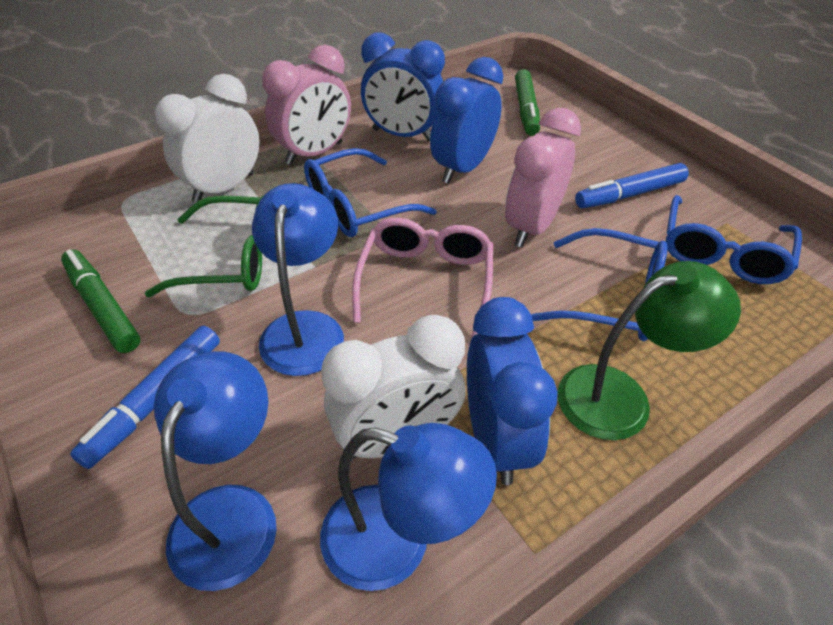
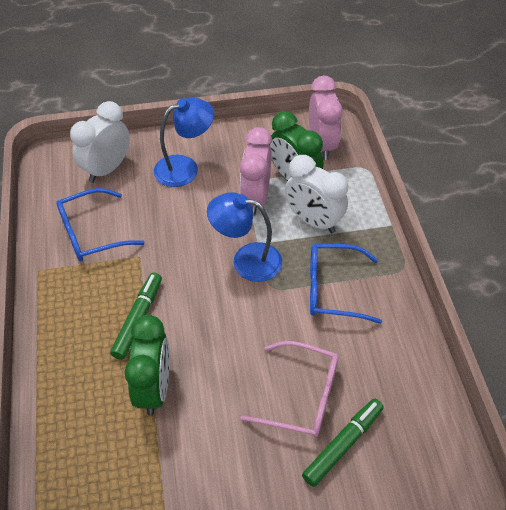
blue clock: [361,32,445,141] [430,57,503,184] [467,297,558,485] = 3 -> none = 0
blue glasses: [304,148,437,237] [531,228,668,341] [666,195,802,284] = 3 -> [56,188,144,261] [310,244,382,324] = 2
blue lamp: [154,351,277,591] [252,183,344,376] [320,423,497,591] = 3 -> [154,97,214,187] [207,192,282,282] = 2
blue marker: [70,326,220,469] [575,163,689,208] = 2 -> none = 0
green clock: none = 0 -> [125,315,169,416] [269,111,323,181] = 2
green glasses: [145,196,263,297] = 1 -> none = 0
green lamp: [558,261,741,440] = 1 -> none = 0

